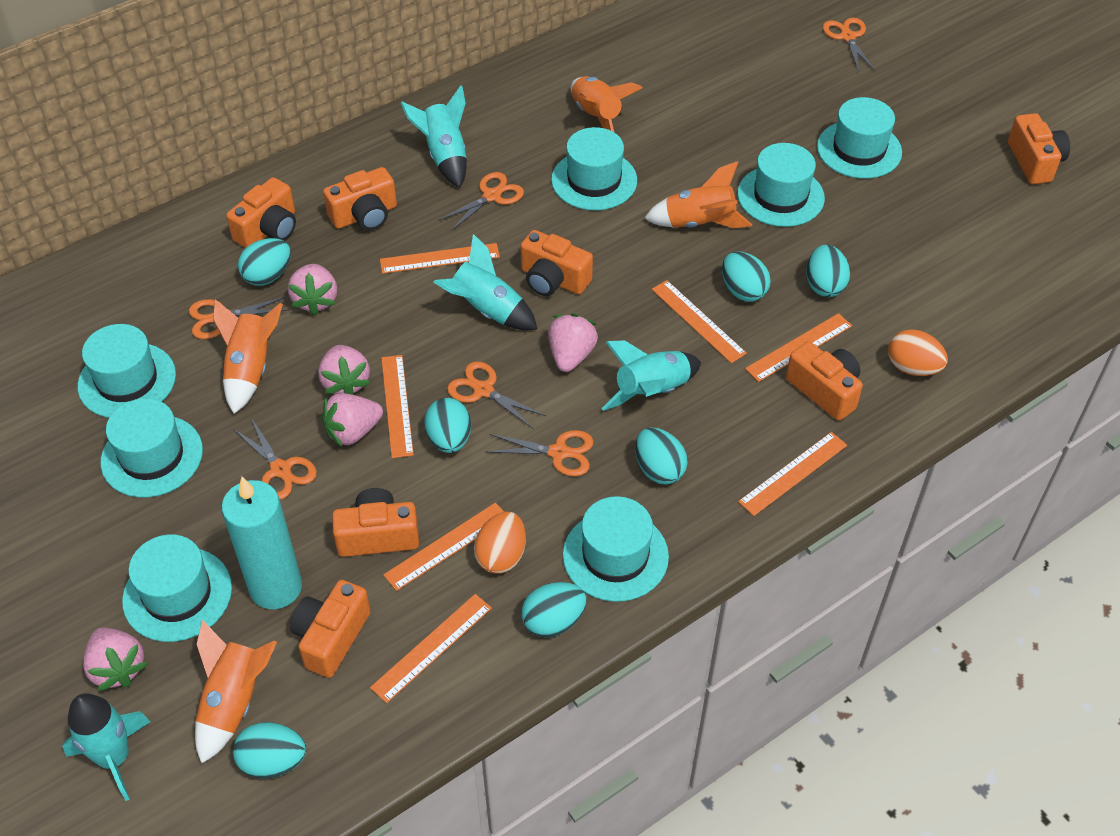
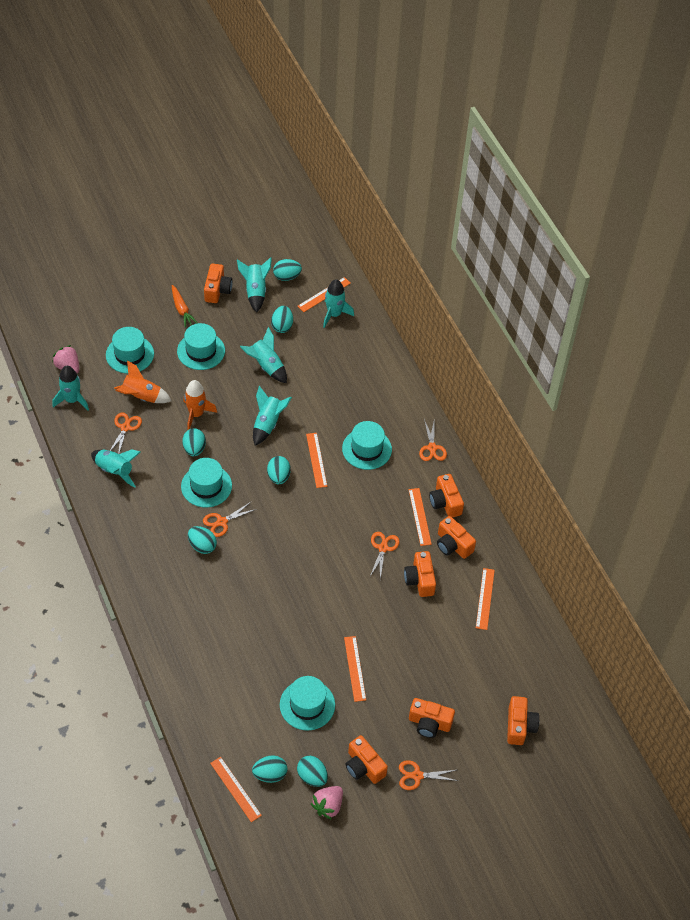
orange carrot: none = 0 -> [172,285,198,327] = 1
orange egg: [474,512,526,574] [888,329,948,376] = 2 -> none = 0
orange rocket: [195,619,277,764] [213,299,283,414] [571,76,642,132] [644,161,752,228] = 4 -> [114,360,171,403] [183,380,217,430] = 2
orange ruler: [370,594,492,703] [380,243,500,274] [381,355,414,458] [383,502,504,591] [652,280,747,363] [738,432,847,516] [745,313,852,382] = 7 -> [210,757,262,822] [298,277,351,312] [306,433,327,488] [344,636,366,702] [408,488,432,546] [476,568,495,630] = 6
orange scissors: [189,296,290,339] [233,418,317,500] [438,172,524,231] [447,361,546,428] [486,430,594,476] [823,18,875,72] = 6 -> [110,412,142,454] [203,501,257,537] [369,532,400,580] [399,760,458,790] [419,418,447,461] = 5
pink strawberry: [83,628,147,691] [288,264,337,316] [318,345,370,395] [322,393,383,447] [548,313,598,372] = 5 -> [52,345,79,373] [310,786,343,820] = 2
turquoise candle: [221,477,302,609] = 1 -> none = 0
turquoise hat: [77,324,176,418] [101,398,203,497] [122,534,232,642] [551,127,637,210] [563,496,669,602] [738,143,825,227] [817,97,902,179] = 7 -> [106,327,154,374] [177,323,225,370] [181,458,232,507] [280,676,335,731] [342,421,392,470] = 5
turquoise rocket: [62,693,151,801] [401,86,467,188] [433,234,537,330] [601,340,701,411] = 4 -> [53,366,89,410] [91,449,141,488] [237,257,272,312] [240,327,287,383] [253,386,292,446] [323,279,354,328] = 6

